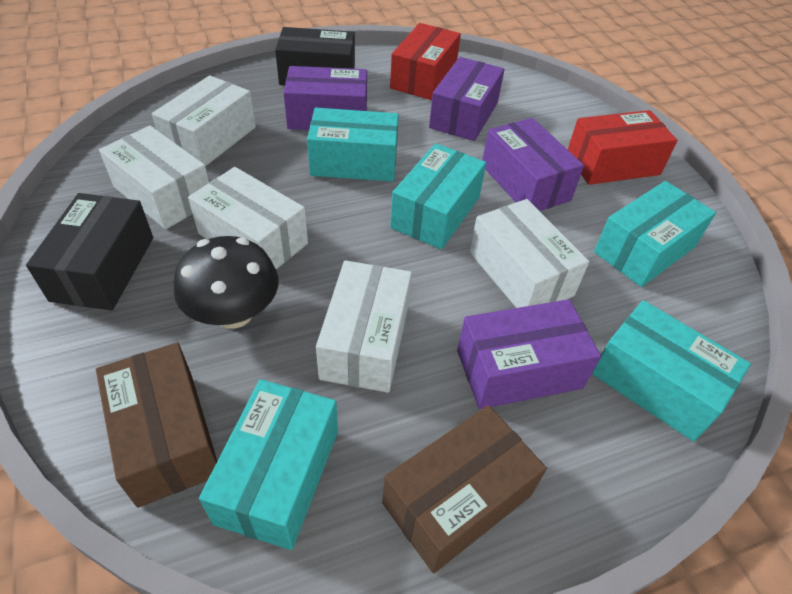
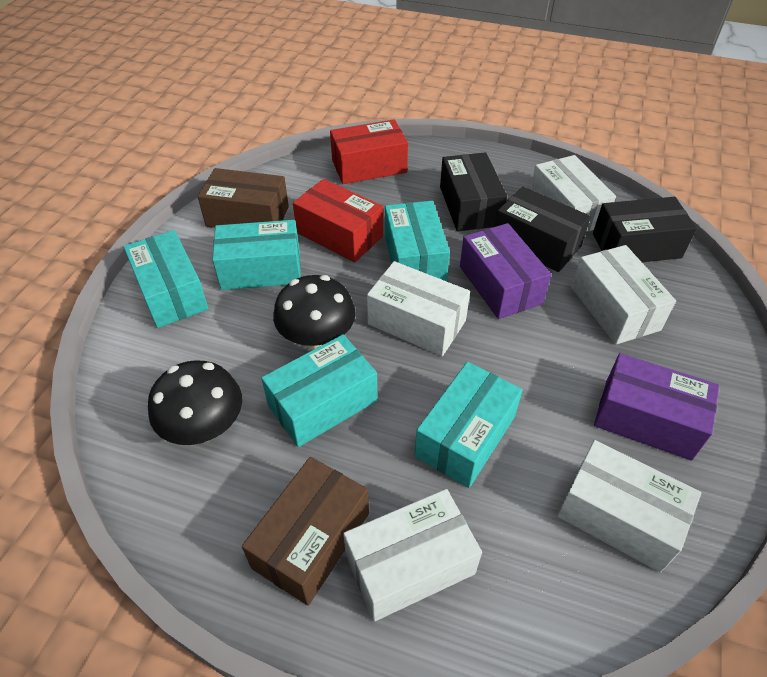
black box: [26,193,153,310] [275,27,355,85] = 2 -> [440,152,507,231] [495,187,591,272] [593,197,697,262] = 3
black mushroom: [174,236,278,329] = 1 -> [148,360,242,445] [273,275,356,350] = 2
purple box: [284,66,367,130] [429,57,504,141] [457,299,601,409] [482,118,584,211] = 4 -> [460,223,551,319] [594,353,719,461] = 2

